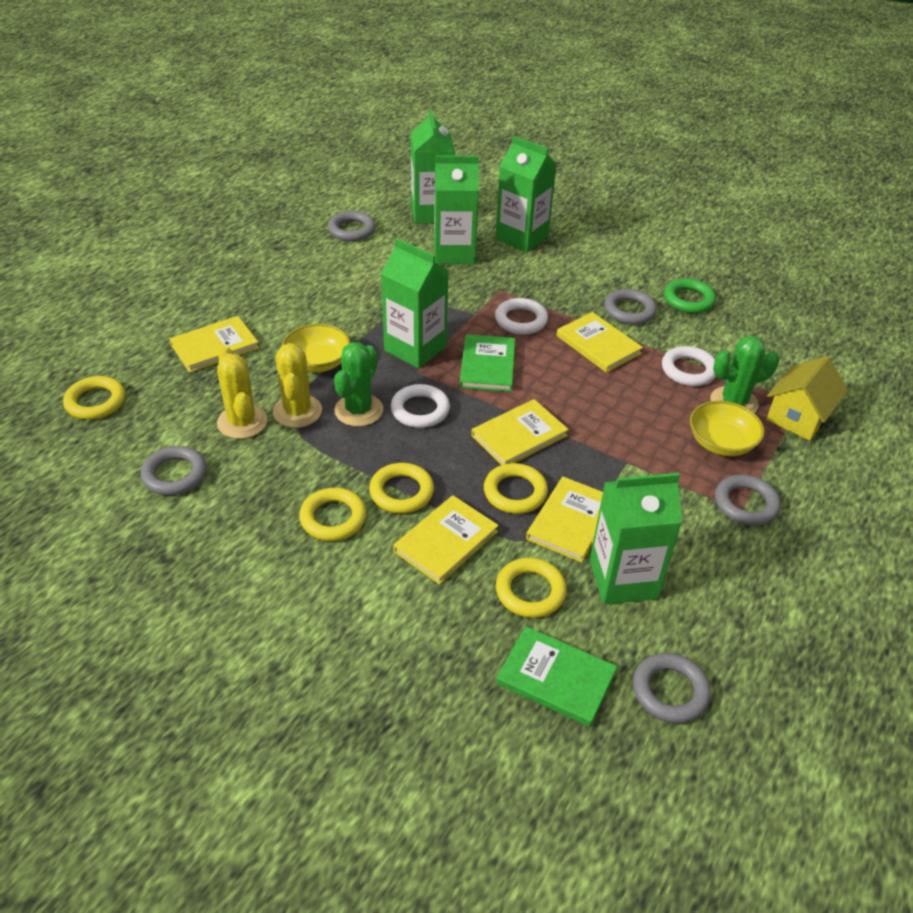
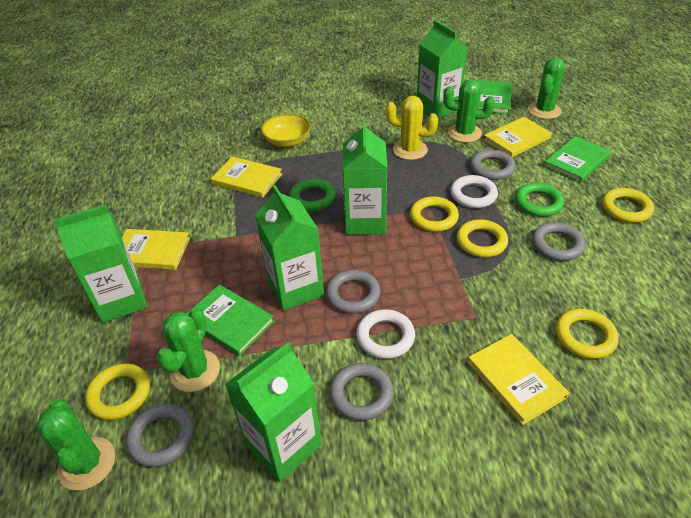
green book: [459,334,515,392] [496,626,617,727] = 2 -> [186,285,274,356] [477,80,512,114] [544,136,611,183] = 3
green cactus: [334,342,383,426] [710,336,780,413] = 2 -> [36,399,115,491] [156,308,220,392] [443,79,495,143] [528,58,565,119] = 4
green ring: [664,278,716,313] = 1 -> [290,178,336,211] [515,183,564,217] = 2
white ring: [391,384,450,428] [495,298,548,335] [662,346,716,386] = 3 -> [356,309,415,359] [451,175,498,208] = 2
yellow book: [169,316,259,373] [393,495,499,585] [471,399,569,465] [526,477,603,563] [556,312,643,373] = 5 -> [122,229,190,270] [211,156,282,198] [468,334,569,425] [484,117,552,157] = 4
yellow bowl: [282,324,351,372] [690,401,765,456] = 2 -> [261,114,311,147] = 1
yellow cactus: [217,346,267,439] [273,343,322,428] = 2 -> [386,96,438,160] = 1
yellow house: [766,356,848,441] = 1 -> none = 0

